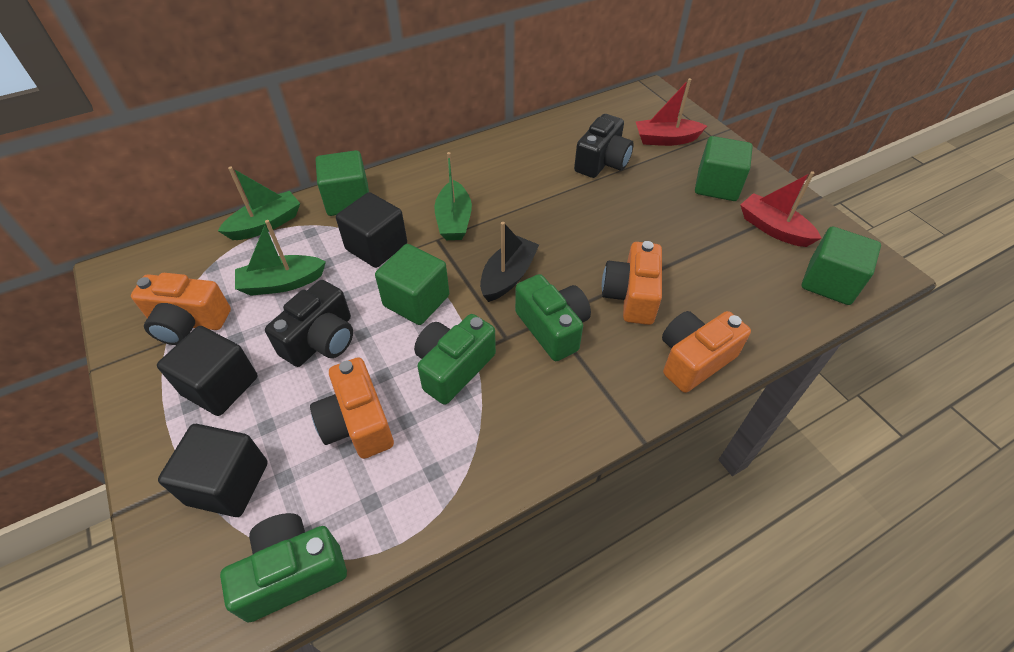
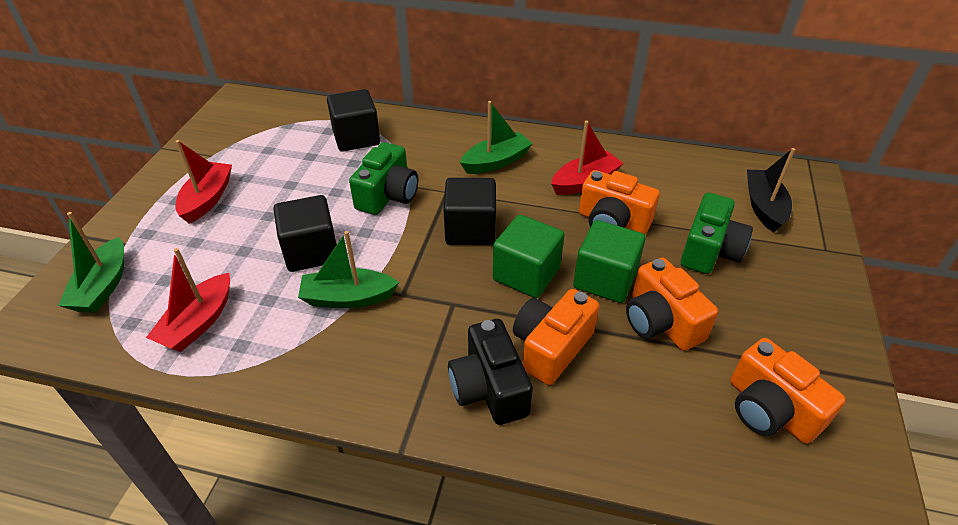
black camera: [265,280,353,367] [574,114,634,178] = 2 -> [448,319,533,425] = 1
green camera: [220,513,347,623] [414,314,496,405] [515,274,591,361] = 3 -> [349,142,418,215] [681,193,753,274] = 2
green cube: [316,150,369,216] [375,244,449,325] [695,136,753,201] [802,226,881,305] = 4 -> [493,215,564,298] [573,220,646,303] = 2
red boat: [636,78,707,146] [740,171,822,247] = 2 -> [146,248,230,352] [175,140,232,224] [551,121,623,195] = 3

